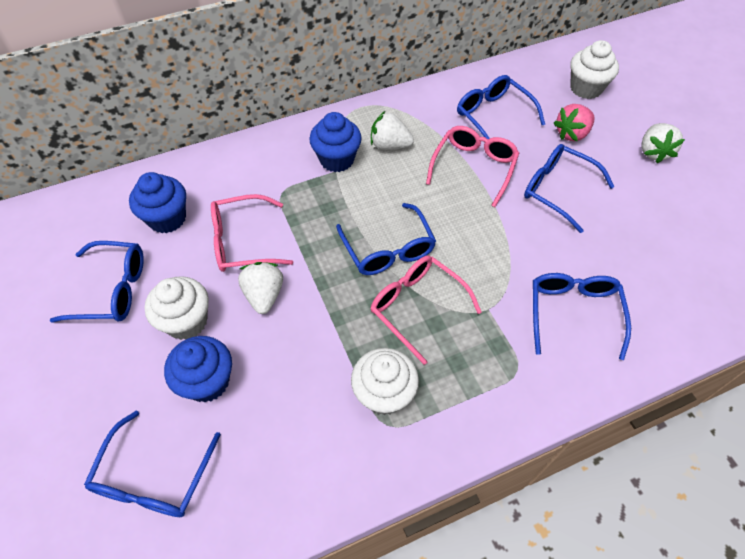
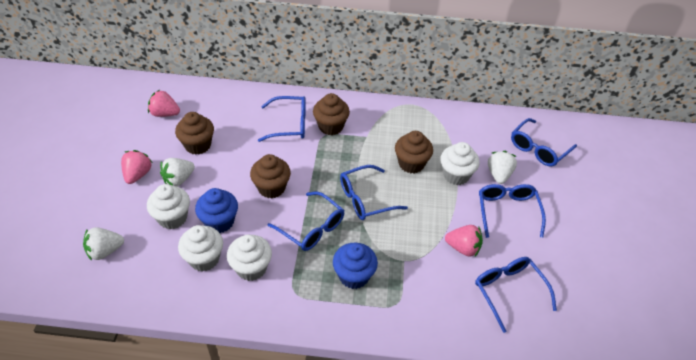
blue cupcake: [129,172,186,233] [164,336,232,403] [309,112,362,172] = 3 -> [195,188,238,233] [333,243,378,289] = 2
brown cupcake: none = 0 -> [175,112,214,155] [250,154,291,199] [313,93,350,135] [395,131,433,173] = 4
pink glasses: [211,194,293,272] [371,255,481,365] [426,126,519,207] = 3 -> none = 0
pink strawberry: [554,104,595,142] = 1 -> [121,150,153,184] [148,90,180,117] [445,225,483,257] = 3
white cupcake: [144,276,209,340] [351,348,419,415] [570,40,619,99] = 3 -> [147,184,190,229] [178,225,223,271] [227,235,272,281] [440,142,480,185] = 4

